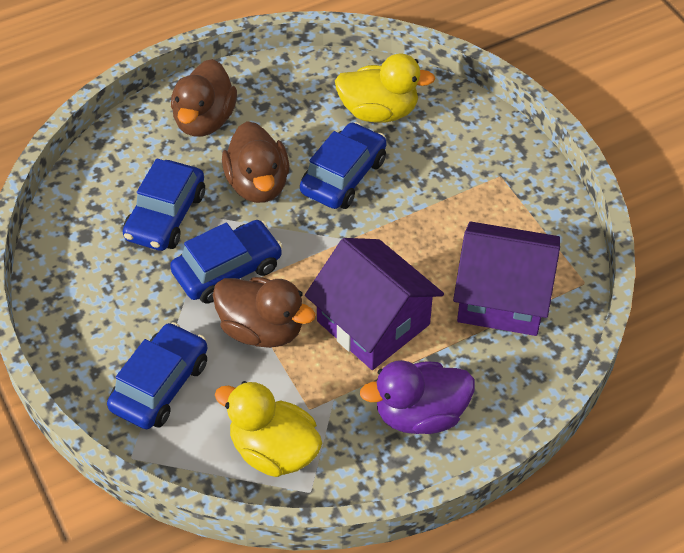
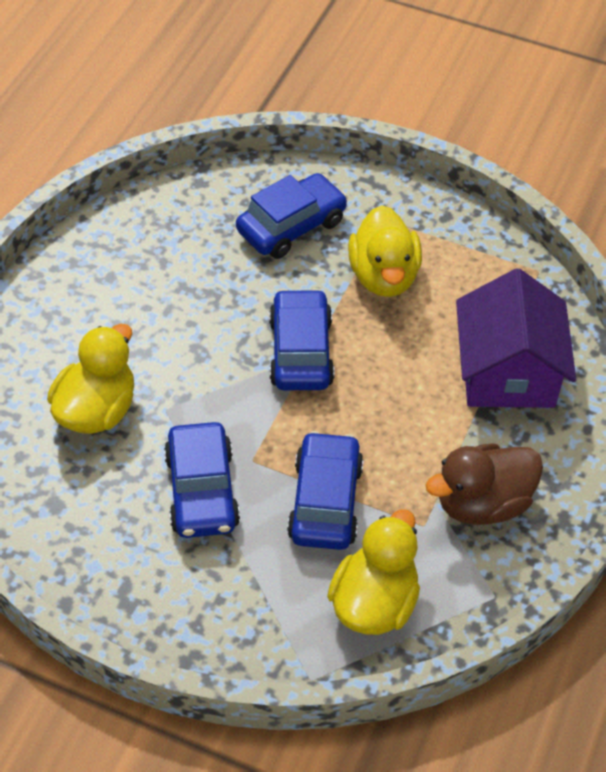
brown duck: [171,59,237,137] [213,277,316,348] [222,121,289,203] = 3 -> [426,443,543,525] = 1
purple duck: [360,360,475,434] = 1 -> none = 0
purple house: [305,238,444,370] [453,222,560,336] = 2 -> [456,268,576,408] = 1
yellow duck: [215,381,322,477] [335,54,435,123] = 2 -> [47,324,134,434] [327,509,420,635] [348,205,422,297] = 3

